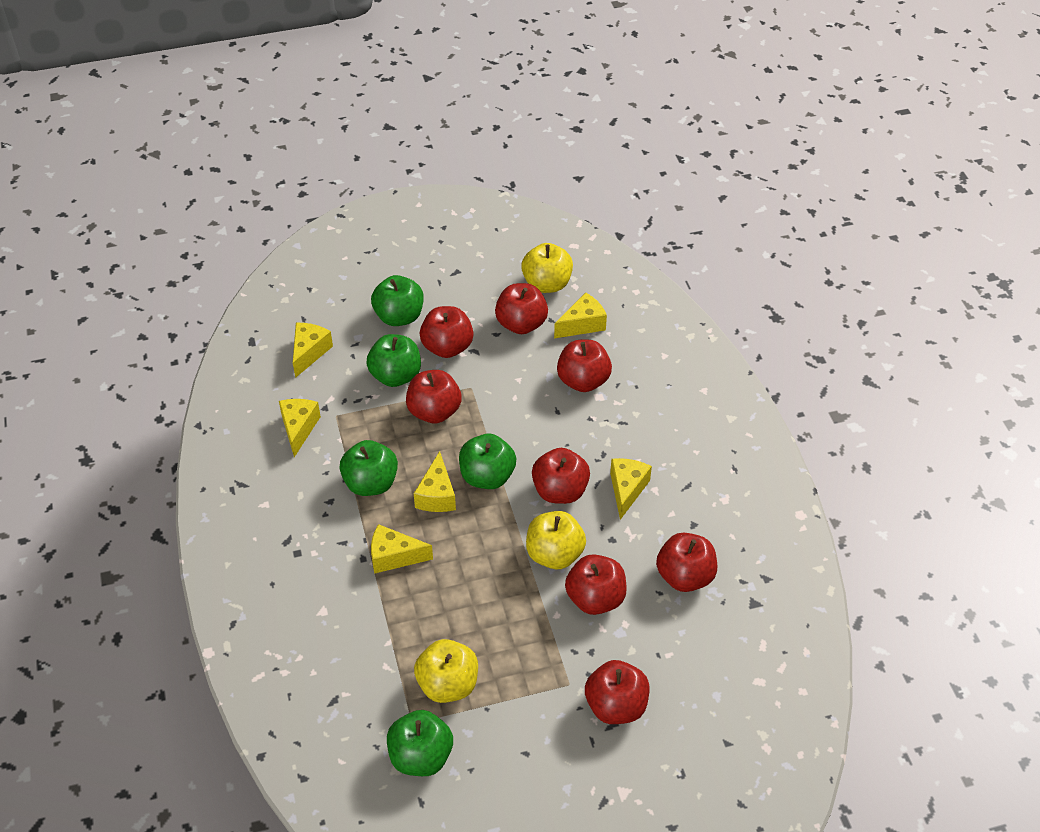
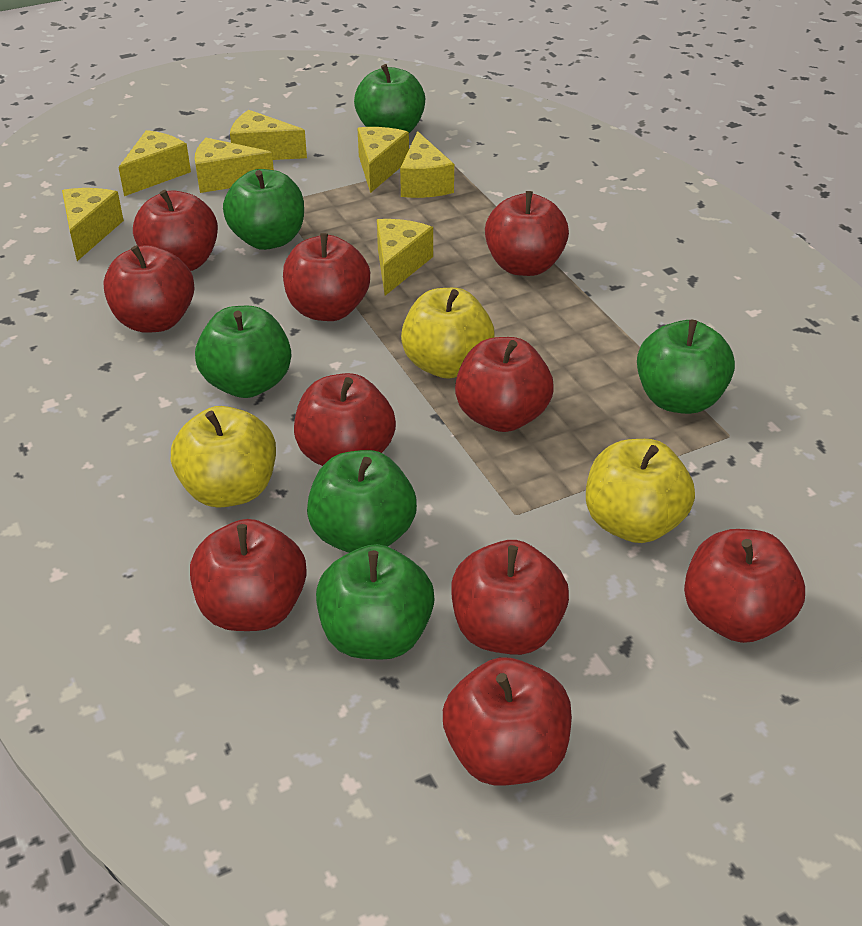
green apple: [340,440,398,496] [366,334,421,387] [371,275,423,326] [387,710,453,776] [459,434,516,489] = 5 -> [195,306,291,398] [223,169,304,250] [307,450,417,553] [316,544,434,659] [354,64,425,133] [637,320,735,414] = 6
red apple: [406,370,462,423] [420,306,473,358] [495,283,548,334] [532,448,590,504] [557,340,612,392] [565,554,627,615] [585,660,649,724] [656,532,717,592] = 8 -> [103,245,194,333] [133,190,218,271] [190,519,307,631] [283,233,370,321] [294,373,396,466] [443,657,572,786] [451,540,569,655] [455,337,553,432] [485,191,569,276] [684,529,805,643] = 10
yellow cheese: [279,399,321,457] [293,323,333,378] [371,524,433,574] [414,451,456,512] [554,293,607,338] [610,458,652,520] = 6 -> [62,188,124,261] [118,130,191,196] [195,138,274,193] [230,110,307,160] [357,127,409,193] [377,219,433,296] [400,131,454,198] = 7

